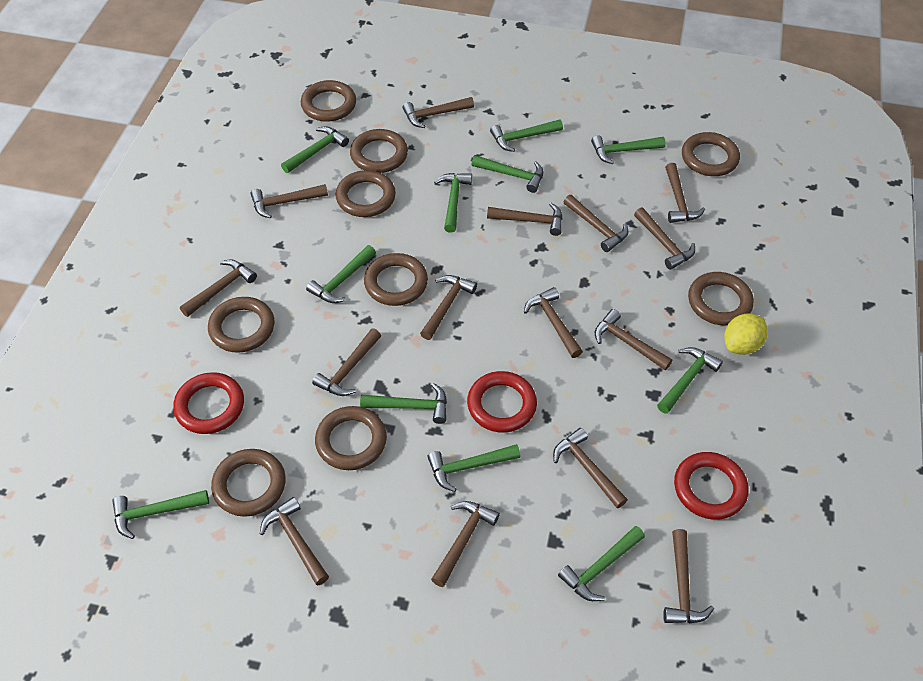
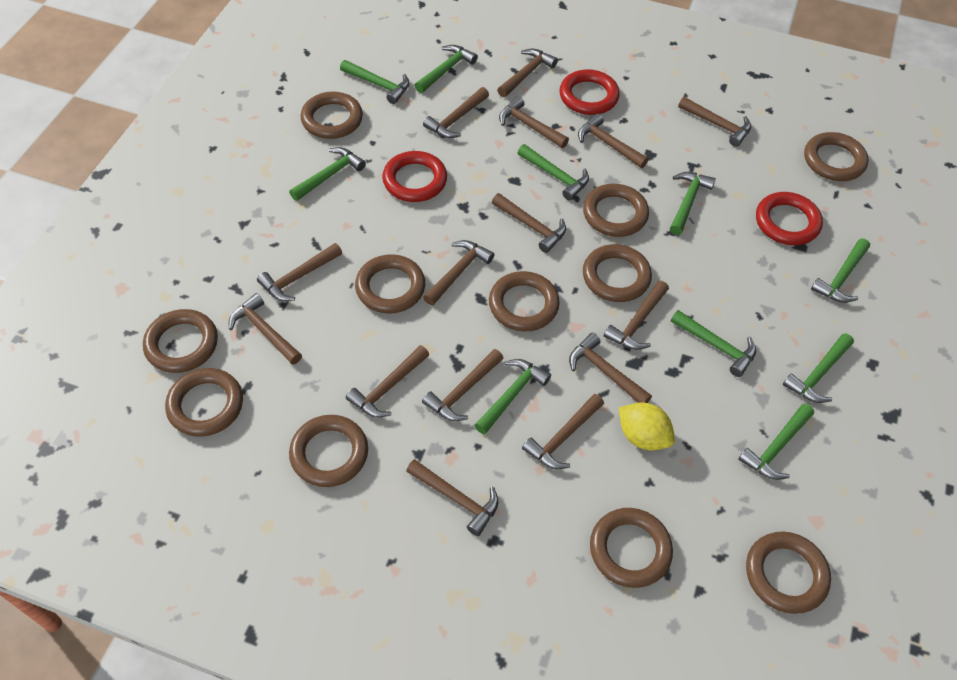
brown ring: [208,297,274,353] [211,449,286,517] [301,80,356,122] [315,406,387,470] [336,170,396,217] [350,129,408,173] [364,253,428,306] [682,132,740,176] [688,272,754,326] = 9 -> [143,309,218,373] [165,368,243,437] [289,415,368,487] [301,91,363,139] [355,254,425,314] [489,271,560,331] [583,184,649,237] [583,244,652,302] [590,508,673,588] [746,532,831,614] [804,132,869,181] = 11
green hammer: [112,490,209,539] [281,126,349,173] [306,245,376,303] [360,383,447,424] [428,444,520,492] [434,173,472,233] [472,155,543,193] [490,119,563,152] [558,526,645,601] [591,135,666,164] [657,347,723,414] = 11 -> [289,147,366,201] [340,60,410,104] [414,45,478,93] [474,359,551,434] [518,144,589,201] [670,172,716,235] [671,310,756,377] [738,404,814,480] [783,333,854,403] [811,239,870,303] = 10

